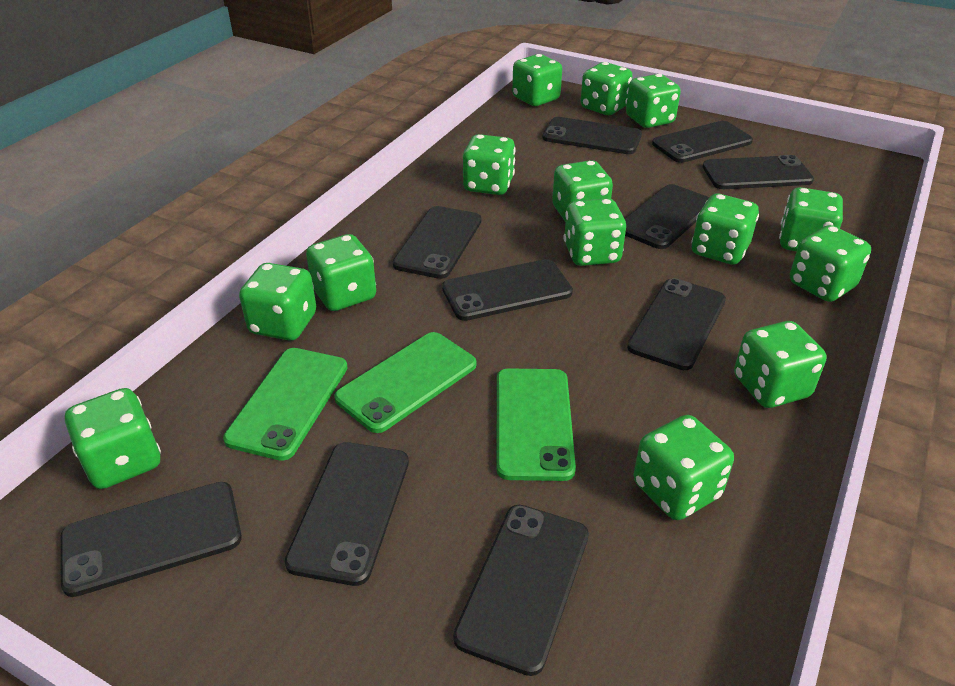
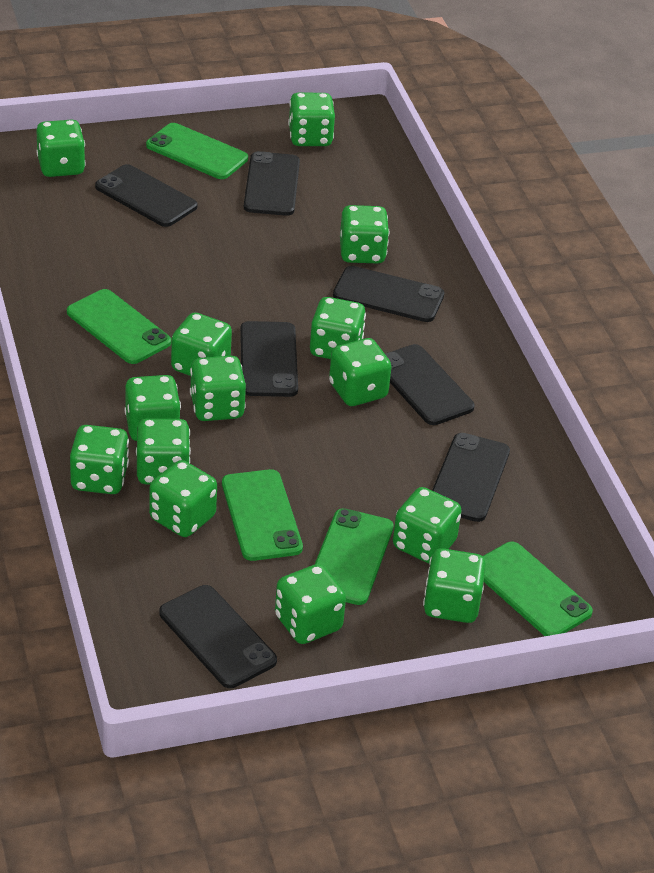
black phone: [60,482,242,597] [284,442,409,586] [393,206,481,279] [442,259,573,321] [453,505,589,676] [542,117,642,154] [625,184,709,249] [627,278,726,370] [652,121,753,163] [702,155,814,189] = 10 -> [95,164,198,227] [159,585,277,688] [240,321,298,397] [244,151,300,216] [333,266,444,322] [385,344,475,425] [432,433,510,522] = 7
green phone: [223,348,348,461] [334,332,477,433] [497,368,576,481] = 3 -> [67,289,171,364] [146,123,248,179] [222,469,303,561] [314,508,394,605] [483,542,593,636] = 5

